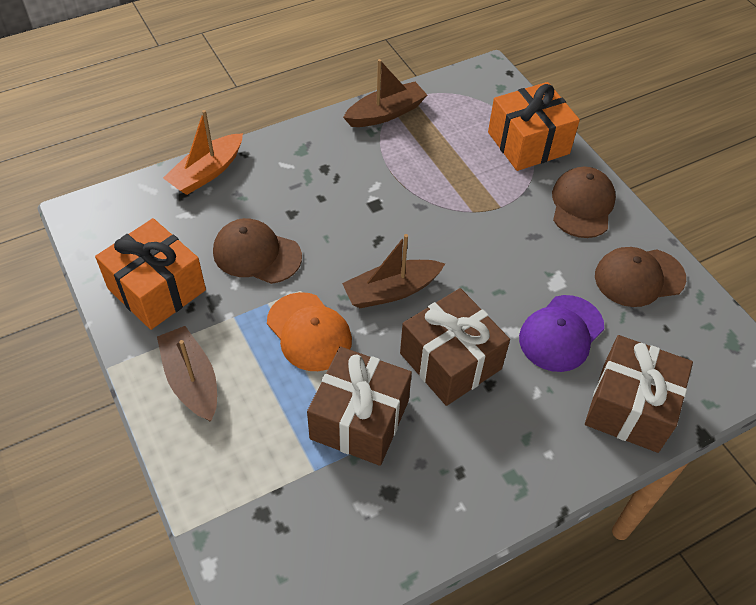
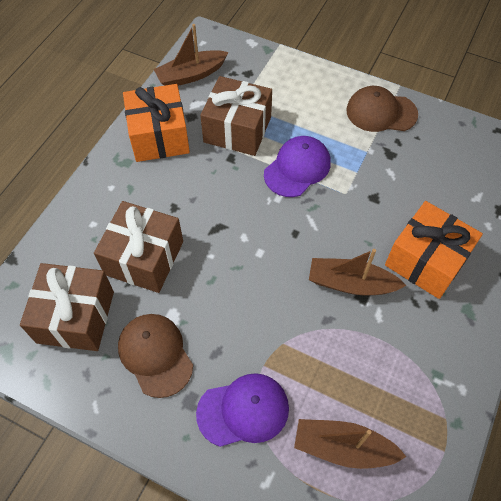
brown cap: [213,218,302,284] [552,167,616,238] [595,247,686,307] = 3 -> [118,314,193,398] [346,86,418,132] = 2
orange boat: [163,110,243,195] = 1 -> none = 0
orange cap: [267,292,352,371] = 1 -> none = 0
purple cap: [519,295,604,372] = 1 -> [196,373,289,447] [264,136,331,197] = 2

